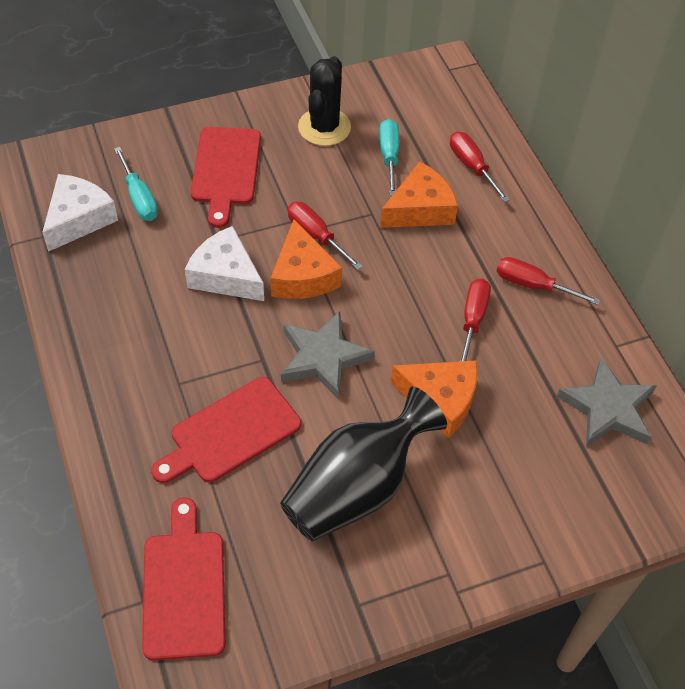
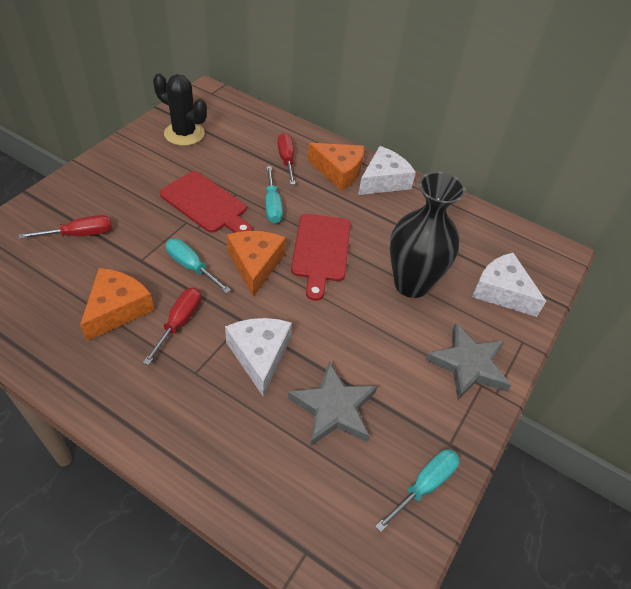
red cutting board: [142,498,225,660] [151,377,301,483] [191,127,261,228] = 3 -> [160,171,252,233] [291,214,351,301] = 2
red screwdriver: [287,202,363,270] [450,131,510,202] [461,279,491,361] [497,257,600,305] = 4 -> [19,215,112,239] [143,288,201,365] [277,133,296,185] = 3
turquoise screwdriver: [114,147,158,221] [379,119,400,196] = 2 -> [165,239,231,294] [265,166,283,224] [375,449,460,532] = 3
white cheese: [42,174,118,252] [185,226,264,301] = 2 -> [225,318,292,397] [358,146,416,195] [472,253,546,317] = 3

